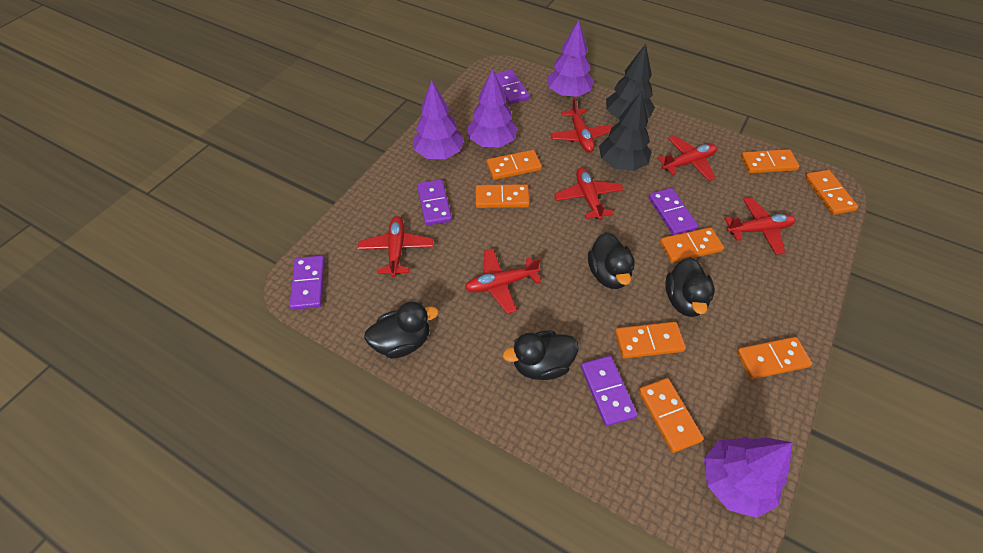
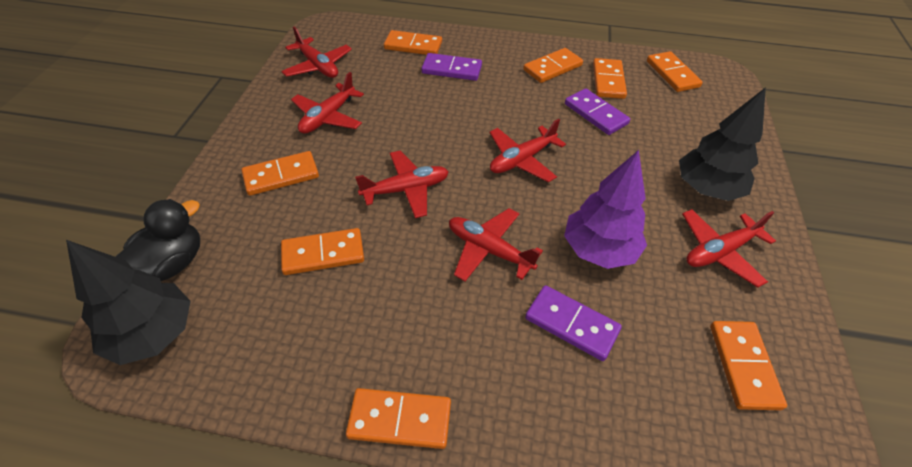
black duck: [364,301,439,359] [503,331,579,380] [588,232,635,289] [665,257,715,317] = 4 -> [115,199,200,281] = 1
purple domino: [290,255,325,310] [417,179,452,226] [495,70,530,104] [581,356,638,426] [648,188,698,235] = 5 -> [421,53,482,81] [525,285,622,361] [565,88,630,135] = 3
purple tree: [413,80,464,159] [467,68,518,147] [547,20,594,97] [704,437,792,518] = 4 -> [564,150,647,269] = 1

